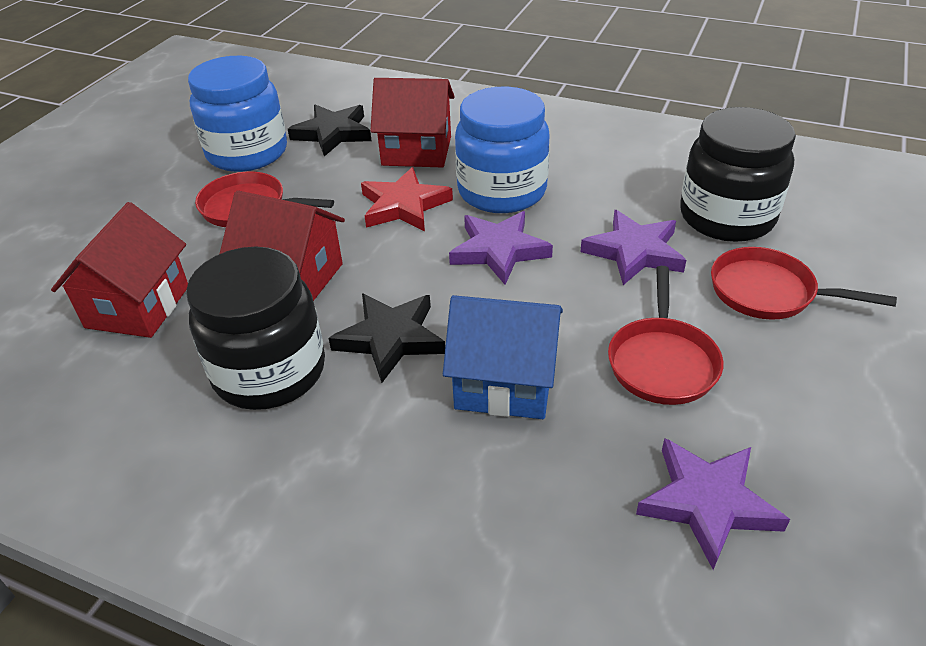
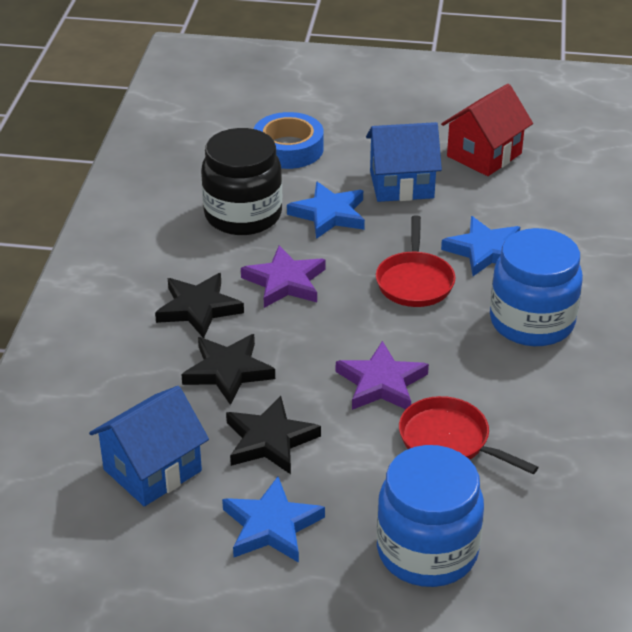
black jar: [186,246,325,410] [680,107,796,242] = 2 -> [201,128,282,235] = 1
black star: [288,105,371,156] [328,293,445,383] = 2 -> [155,273,244,338] [181,334,275,405] [226,396,321,474] = 3
blue house: [443,295,563,419] = 1 -> [89,386,209,506] [366,122,442,202] = 2
blue star: none = 0 -> [222,477,325,563] [287,182,365,239] [441,216,520,276] = 3
blue tape: none = 0 -> [254,112,324,169] = 1
purple star: [449,211,553,285] [580,210,686,285] [636,438,790,570] = 3 -> [241,245,325,308] [336,341,429,410] = 2
red house: [51,202,188,338] [220,190,345,301] [370,78,455,168] = 3 -> [441,84,533,176] = 1
red pan: [195,171,334,227] [608,266,723,405] [711,247,897,320] = 3 -> [376,215,456,307] [399,396,539,474] = 2
red star: [361,167,453,232] = 1 -> none = 0

